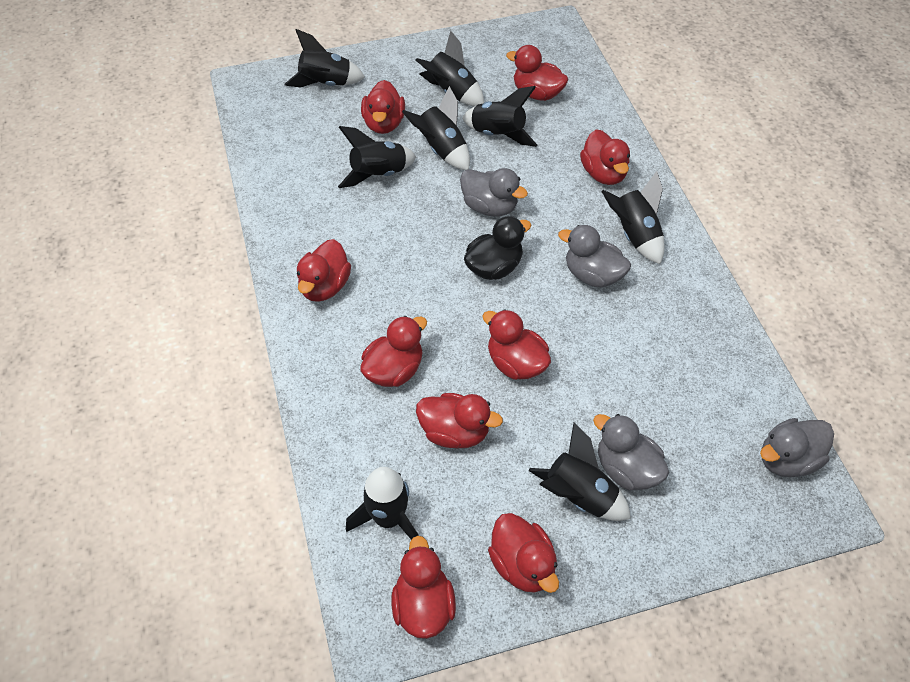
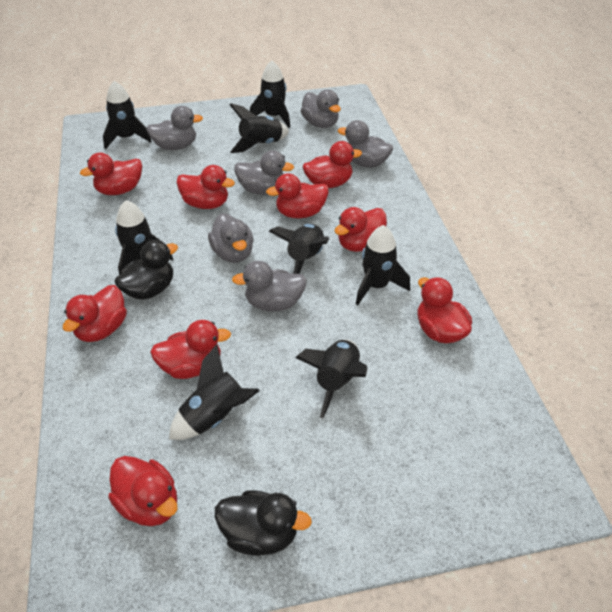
black duck: [464,216,531,280] = 1 -> [114,240,178,300] [215,490,312,556] = 2
grey duck: [460,168,528,217] [558,225,631,287] [593,414,669,491] [760,418,834,477] = 4 -> [146,106,203,150] [208,213,253,263] [232,261,307,311] [234,150,294,195] [301,89,341,128] [338,120,393,168] = 6

